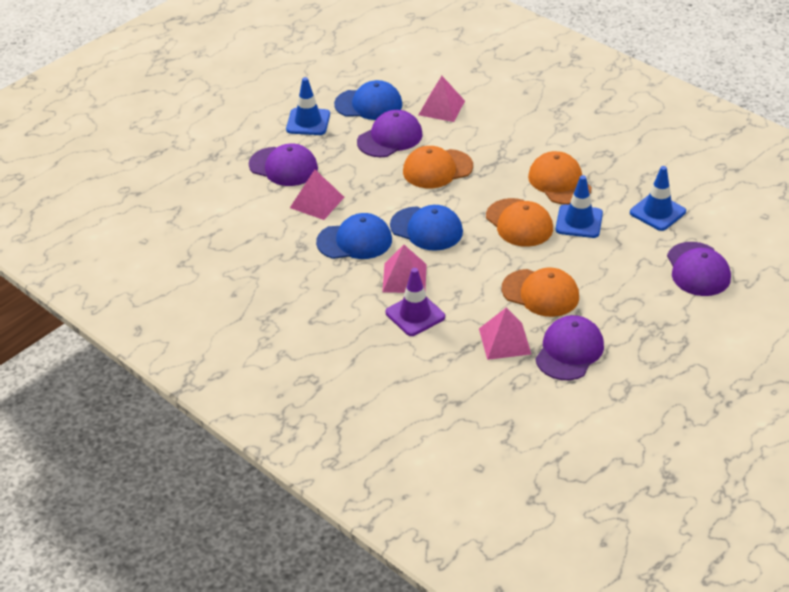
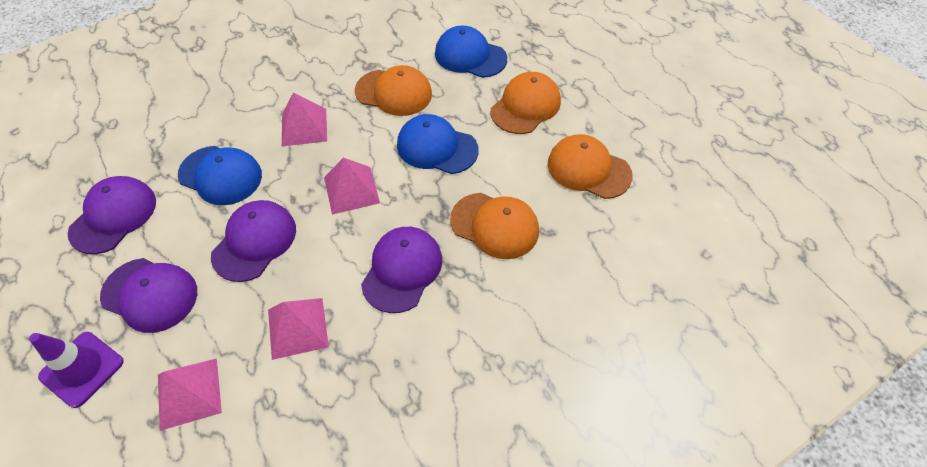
blue traffic cone: [286,77,330,135] [556,175,603,238] [630,166,686,231] = 3 -> none = 0

